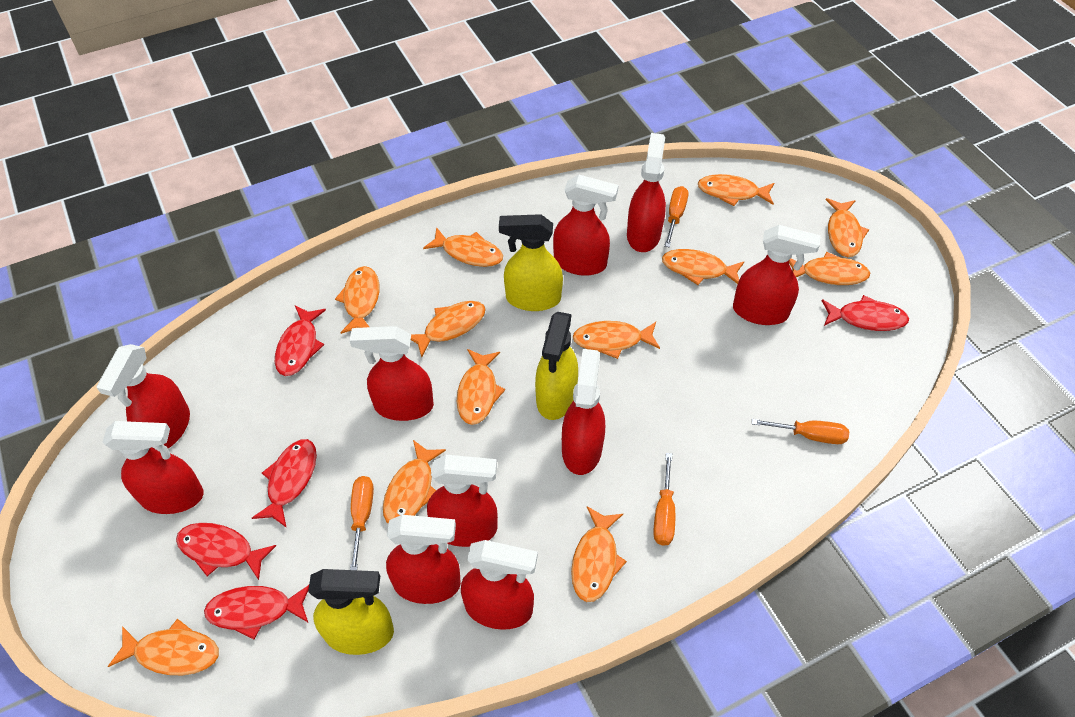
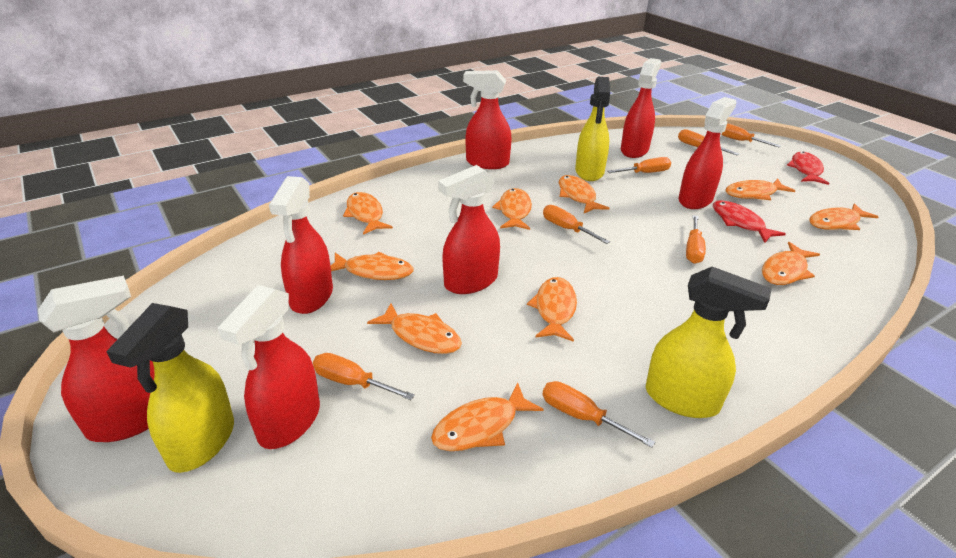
orange fish: [108,619,219,675] [335,266,379,334] [383,440,446,524] [411,301,486,358] [423,227,503,267] [457,349,505,425] [571,506,627,602] [573,321,660,359] [662,249,744,285] [698,174,774,206] [789,252,870,285] [826,198,869,257] = 12 -> [330,252,414,280] [343,192,393,235] [367,303,462,354] [431,382,544,451] [492,188,532,230] [527,277,577,342] [559,175,609,213] [725,179,795,200] [762,242,820,285] [809,203,878,230] = 10
orange screwdriver: [350,476,374,570] [653,453,675,546] [664,186,689,248] [752,419,849,444] = 4 -> [313,353,415,400] [542,381,655,448] [543,205,610,244] [608,157,671,173] [678,129,739,155] [686,215,706,264] [722,123,781,147] = 7
red fish: [176,523,276,580] [204,585,309,639] [252,439,317,528] [275,306,326,376] [822,295,909,331] = 5 -> [713,200,786,243] [787,151,830,185] = 2
red spray bottle: [96,344,190,450] [103,421,204,514] [350,326,434,421] [386,515,461,604] [427,455,498,547] [461,540,538,630] [553,175,618,276] [562,349,605,475] [627,133,666,252] [733,225,821,325] = 10 -> [38,276,155,442] [218,285,320,449] [269,176,333,314] [438,165,500,294] [463,70,511,169] [621,58,661,158] [679,97,737,209] = 7

